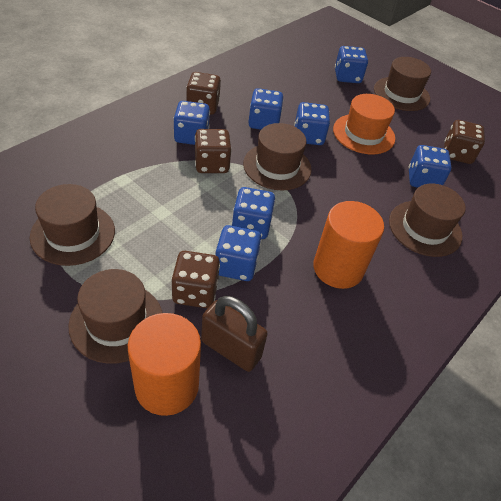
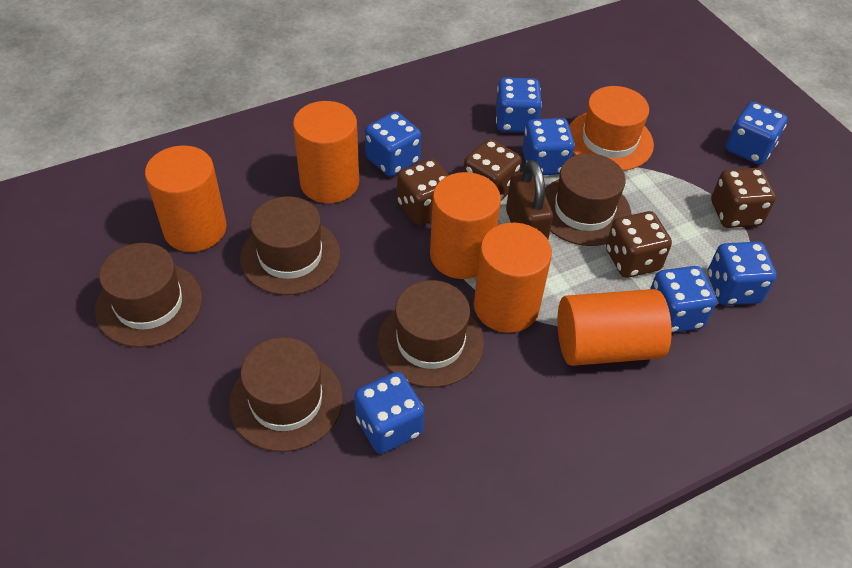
orange cylinder: [128,313,201,416] [313,201,384,289] = 2 -> [145,145,227,252] [293,101,359,203] [430,172,501,279] [474,223,552,333] [557,289,672,366] = 5

